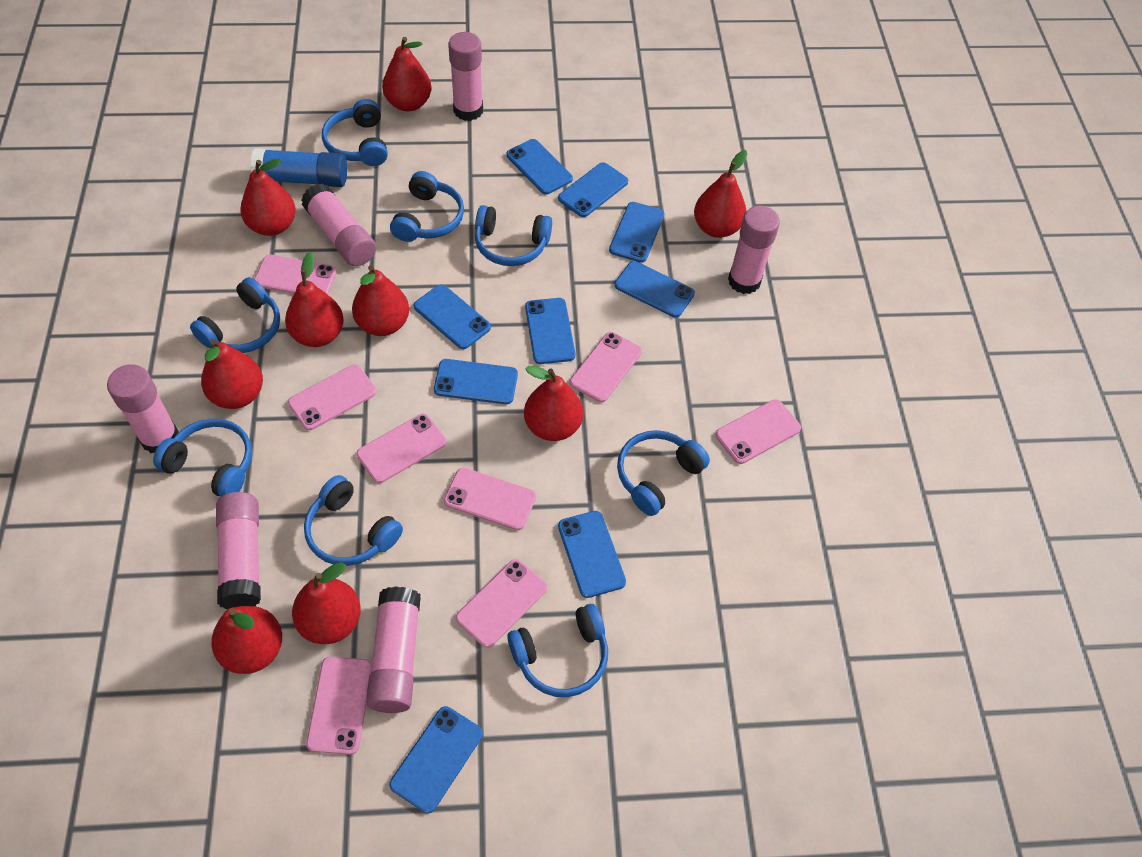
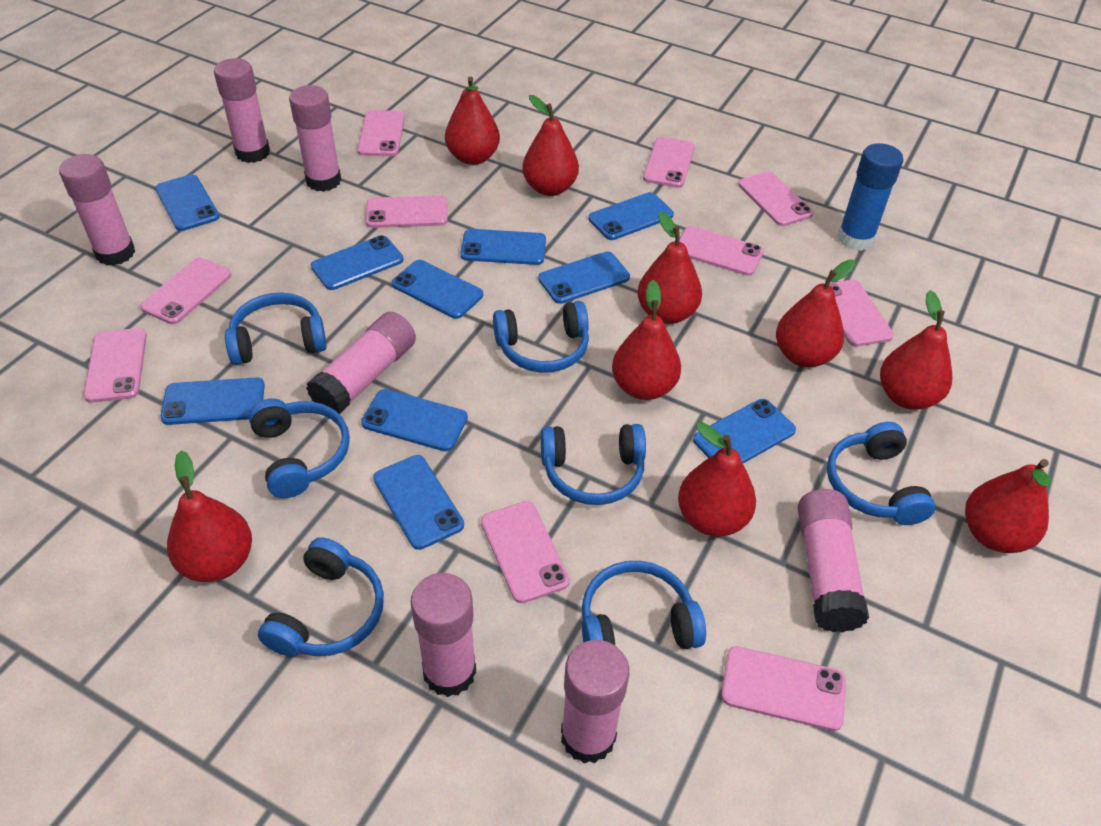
blue headphones: [153,418,252,497] [190,277,280,353] [304,475,403,566] [322,99,388,166] [390,171,464,242] [475,205,552,266] [507,604,608,697] [617,430,710,516] = 8 -> [225,293,327,365] [249,399,350,498] [258,537,384,657] [493,301,589,373] [541,424,646,505] [582,561,706,649] [827,422,935,525] = 7
blue phone: [389,706,483,813] [414,284,491,349] [434,359,518,404] [506,139,573,194] [525,298,575,364] [558,162,628,217] [558,511,626,598] [609,202,665,263] [614,261,695,318] = 9 -> [155,174,219,231] [160,377,265,425] [311,235,404,290] [361,389,468,451] [373,455,464,550] [392,260,483,319] [460,229,546,265] [538,251,630,304] [588,192,674,240] [693,399,796,463] = 10
pink glue stick: [107,364,179,453] [216,492,261,609] [301,183,376,266] [366,586,421,713] [448,32,483,121] [728,206,780,294] = 6 -> [59,154,135,266] [214,58,270,163] [289,85,341,192] [306,312,416,414] [411,573,476,697] [561,640,629,763] [798,489,869,632] = 7
pink phone: [254,255,337,294] [288,364,377,430] [306,657,372,755] [357,414,446,483] [444,467,536,530] [456,559,547,648] [570,332,642,402] [715,399,801,464] = 8 -> [83,328,147,403] [140,257,232,324] [357,110,405,156] [366,195,448,228] [481,501,570,603] [643,137,695,188] [679,226,764,276] [721,646,846,731] [738,171,813,226] [829,280,894,347] = 10

